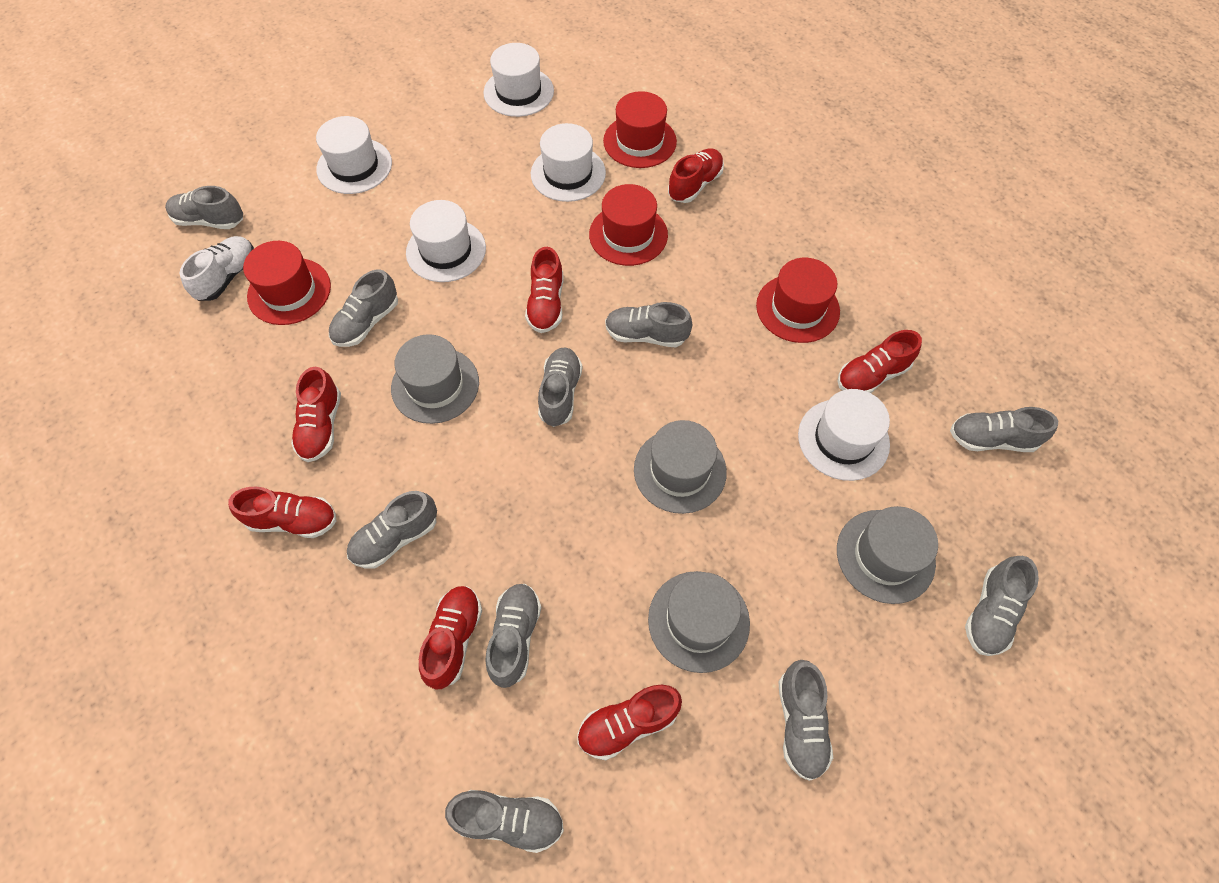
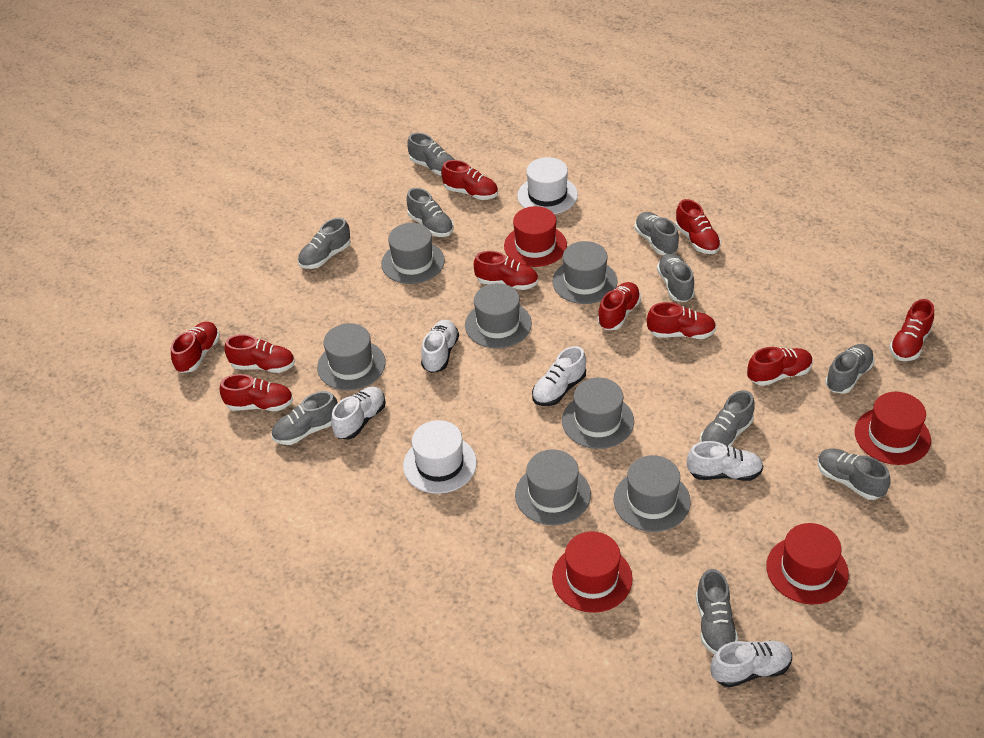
grey hat: [391,334,479,424] [634,420,727,514] [648,571,750,673] [837,506,938,604] = 4 -> [317,323,386,390] [381,223,445,284] [465,283,532,349] [515,450,591,525] [552,241,618,304] [562,378,634,449] [614,455,691,532] = 7
red shoe: [228,487,336,538] [291,367,341,462] [419,586,482,689] [525,247,563,333] [577,685,682,760] [668,149,724,203] [837,330,922,393] = 7 -> [171,322,220,373] [220,374,293,411] [225,334,295,373] [441,160,498,200] [474,251,538,290] [597,282,641,330] [647,302,716,339] [675,199,721,254] [747,347,813,386] [889,299,934,361] = 10
white hat: [316,116,392,194] [406,200,486,282] [483,43,554,117] [531,123,606,202] [798,389,890,481] = 5 -> [403,420,477,494] [517,157,578,214] = 2
white shoe: [179,236,254,301] = 1 -> [331,387,386,439] [421,320,459,373] [532,346,586,406] [687,441,763,481] [710,640,792,688] = 5

